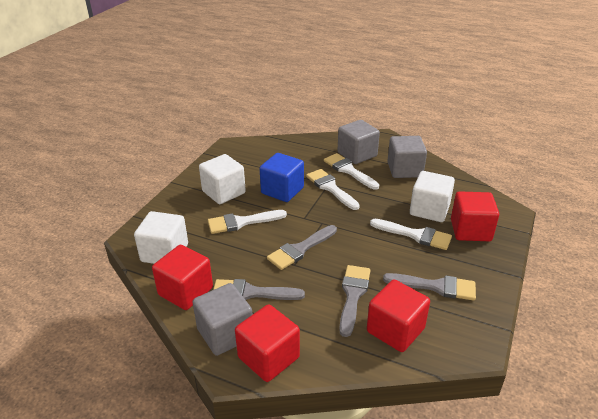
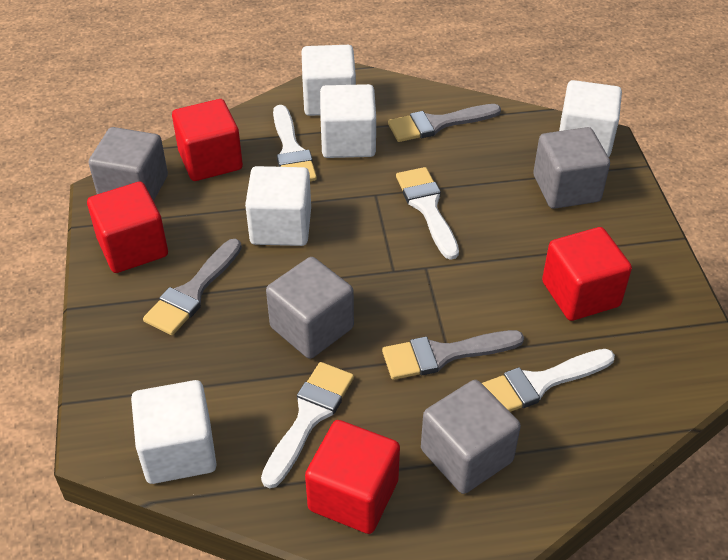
blue cube: [259,153,304,202] = 1 -> none = 0
grey brush: [213,279,305,300] [267,225,337,270] [339,265,370,337] [383,273,476,301] = 4 -> [143,239,242,335] [382,330,524,380] [388,104,501,142] = 3
grey cube: [193,283,253,356] [337,120,380,164] [387,136,427,178] = 3 -> [89,127,168,201] [266,257,354,359] [421,380,521,494] [533,127,610,209] = 4
white cube: [134,211,188,264] [199,154,246,204] [410,171,455,222] = 3 -> [131,380,217,484] [245,166,311,246] [302,45,356,116] [320,84,376,158] [559,80,622,157] = 5

